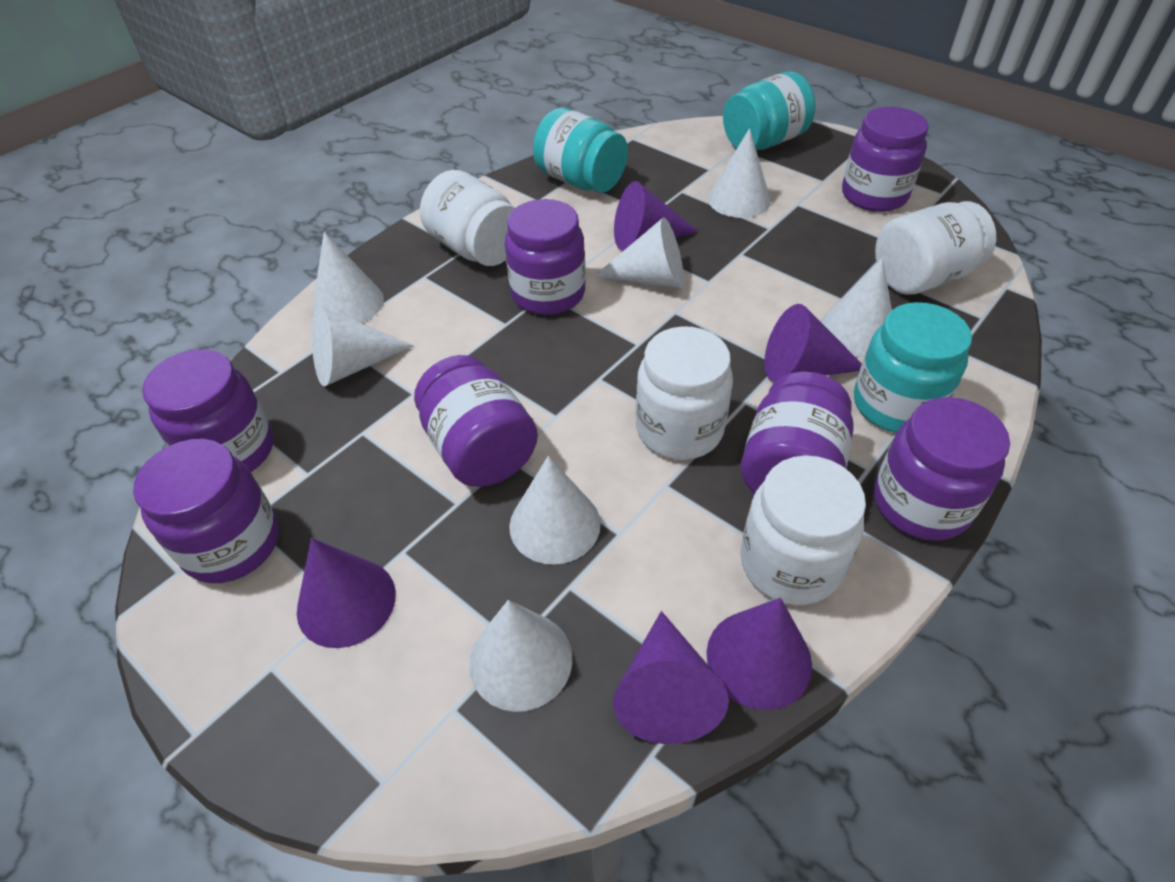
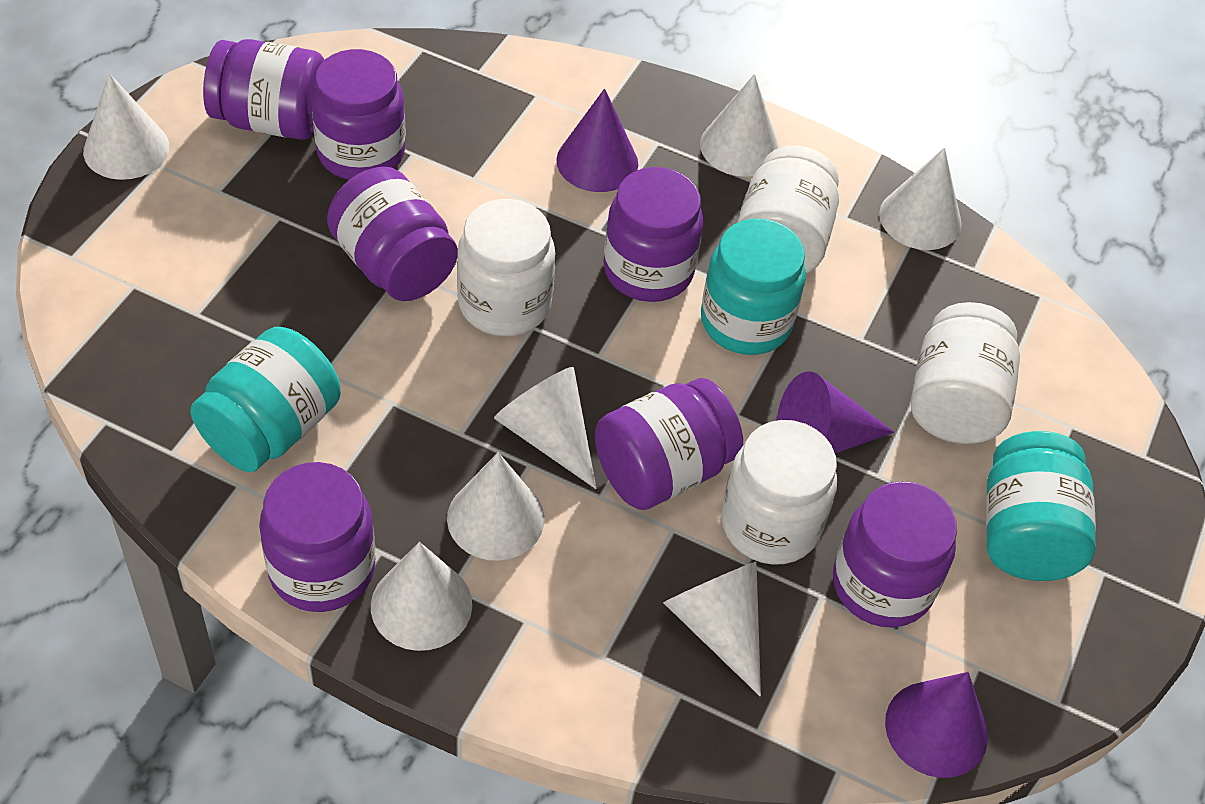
purple cone: [297,538,396,648] [613,611,729,744] [614,181,699,250] [707,598,812,710] [764,304,862,382] = 5 -> [556,89,638,192] [777,371,894,453] [885,672,988,778] = 3

